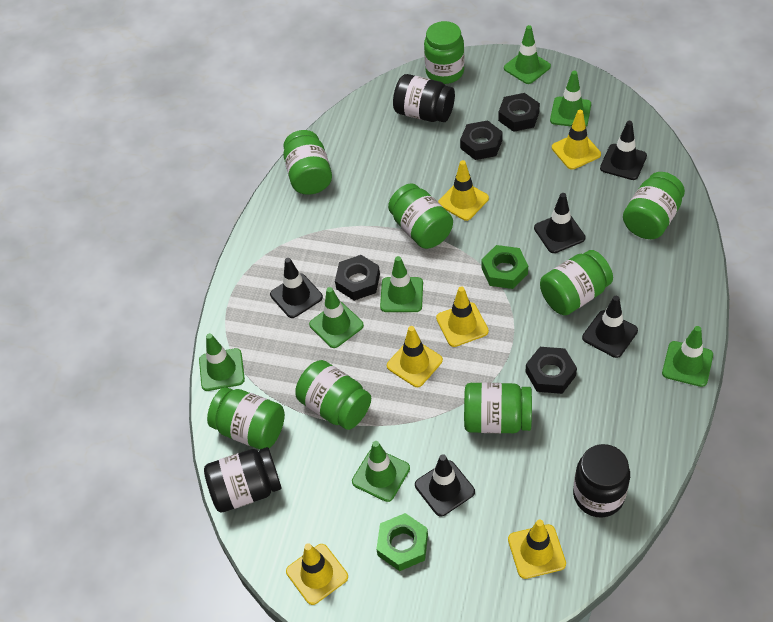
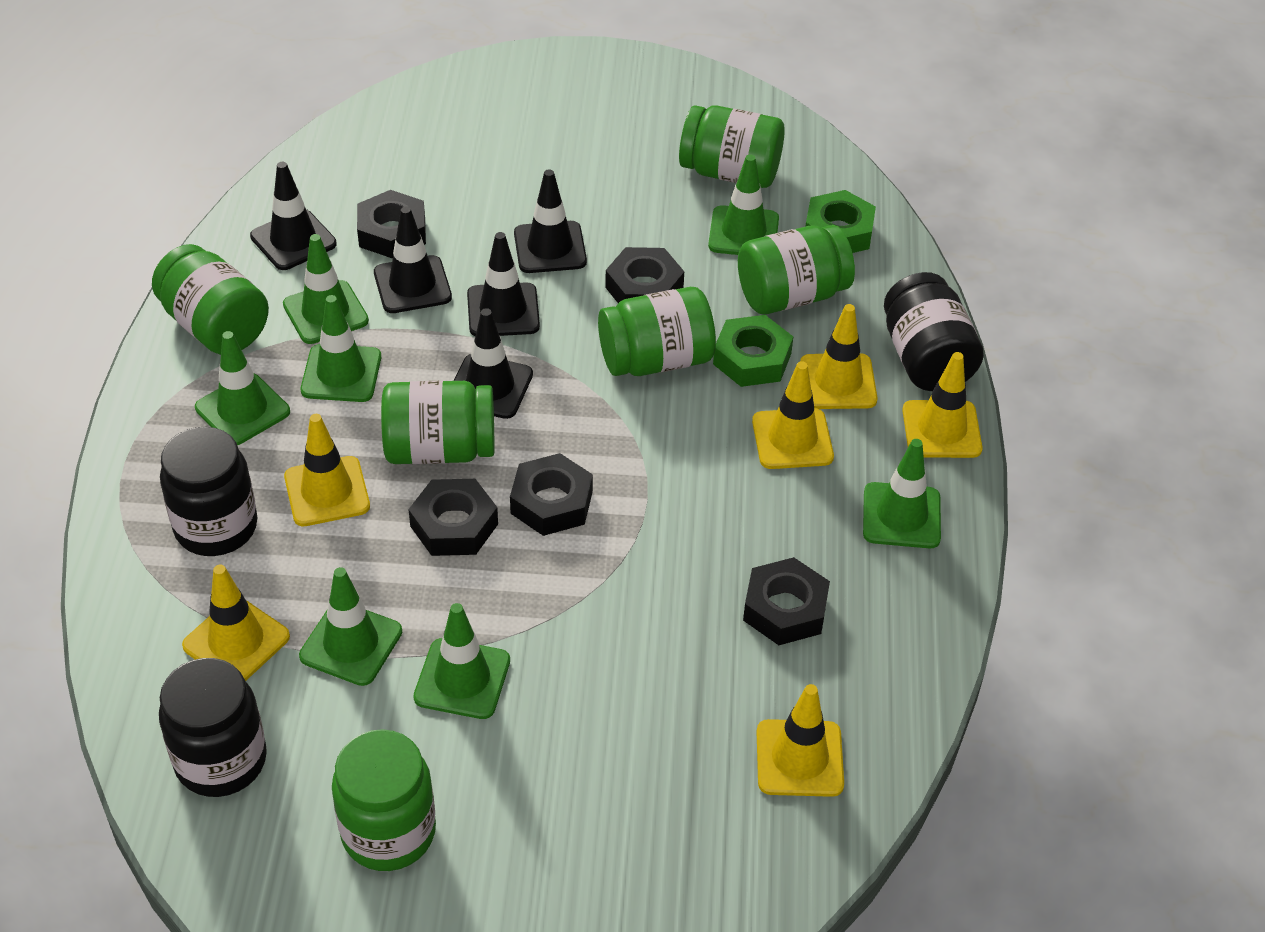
black nut: [335,255,380,301] [460,120,503,160] [498,93,540,132] [525,347,577,394] = 4 -> [357,190,426,259] [408,479,498,556] [510,453,593,536] [605,247,684,303] [743,557,830,645] = 5
green jar: [207,387,285,450] [283,130,332,195] [295,360,371,430] [388,183,453,249] [424,21,464,84] [464,382,532,433] [540,250,613,315] [623,172,685,239] = 8 -> [152,244,269,355] [332,729,436,871] [381,381,494,464] [598,287,716,376] [679,105,785,188] [738,225,855,314] = 6

